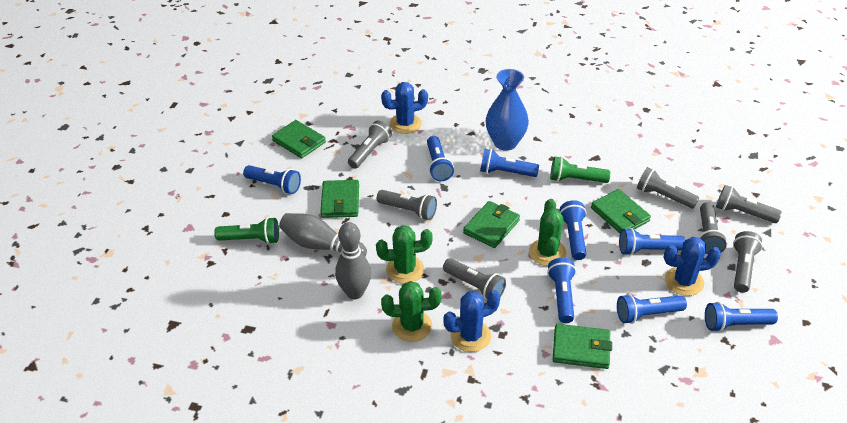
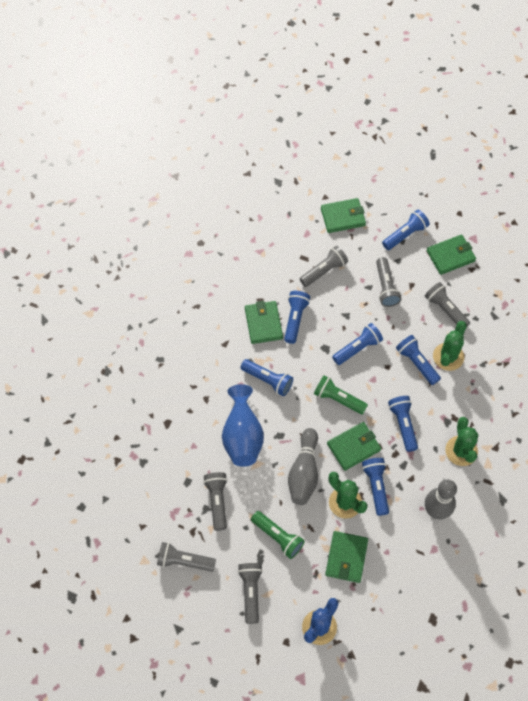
blue cactus: [381,82,428,134] [443,290,501,352] [664,237,721,296] = 3 -> [302,598,338,645] = 1
blue flashlight: [243,165,301,194] [427,136,454,181] [480,149,539,177] [547,258,576,323] [560,200,586,260] [617,294,687,324] [619,228,685,256] [705,302,778,332] = 8 -> [240,359,293,396] [284,291,310,344] [332,323,383,365] [362,458,389,516] [382,210,430,250] [388,396,418,452] [396,335,441,385] = 7
grey flashlight: [348,121,392,169] [377,190,437,220] [443,258,506,300] [637,167,699,208] [699,202,727,254] [716,185,782,223] [733,231,763,293] = 7 -> [157,542,216,572] [203,472,228,531] [238,563,263,624] [300,246,348,287] [376,257,401,307] [425,282,470,327] = 6

